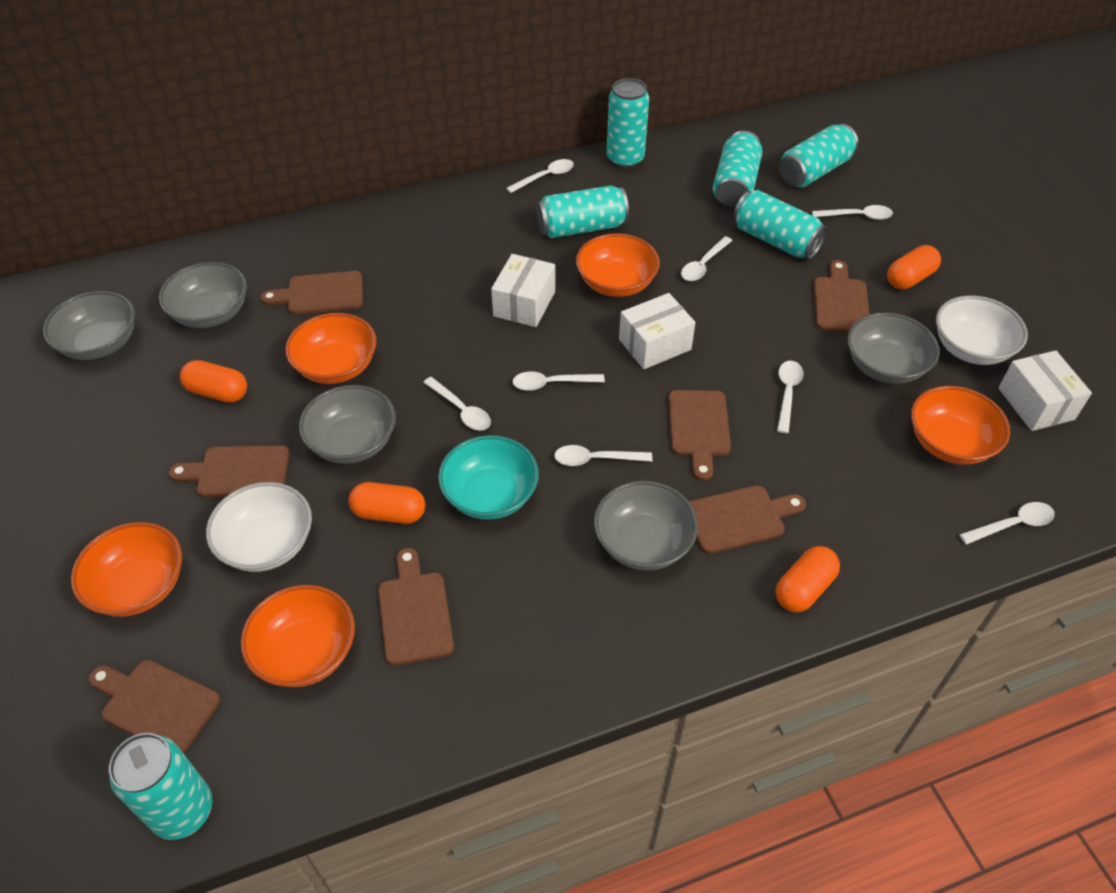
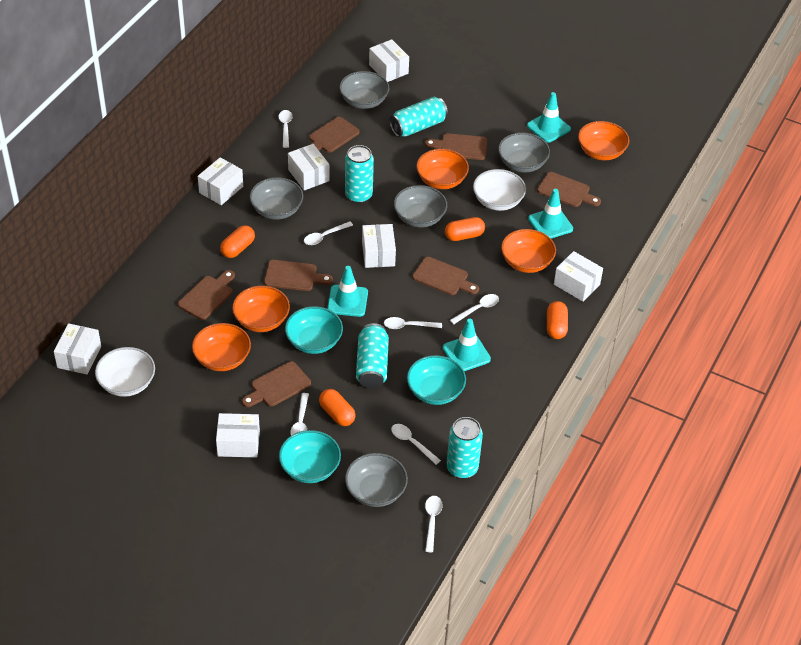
turquoise bowl: [438,435,539,520] = 1 -> [279,430,341,483] [285,306,343,354] [407,355,466,405] = 3
turquoise can: [109,733,212,840] [537,185,629,238] [606,78,649,168] [713,131,762,207] [733,190,827,259] [779,124,858,188] = 6 -> [345,145,374,203] [356,323,389,389] [389,97,448,137] [447,417,483,479] = 4
turquoise traffic cone: none = 0 -> [327,266,368,317] [443,319,491,371] [527,92,571,143] [528,189,573,239] = 4
white box: [491,254,555,327] [619,293,696,369] [998,350,1092,431] = 3 -> [54,323,101,374] [198,157,243,205] [216,413,260,458] [288,144,329,190] [362,224,396,268] [369,39,409,82] [554,251,603,302] = 7
white spoon: [423,377,491,431] [506,159,574,193] [512,371,605,391] [554,445,652,466] [681,236,733,281] [777,361,804,434] [812,205,893,220] [959,502,1055,545] = 8 -> [278,110,293,148] [290,393,309,435] [304,221,353,245] [384,317,442,329] [391,424,441,465] [425,496,443,552] [450,294,499,325] = 7

